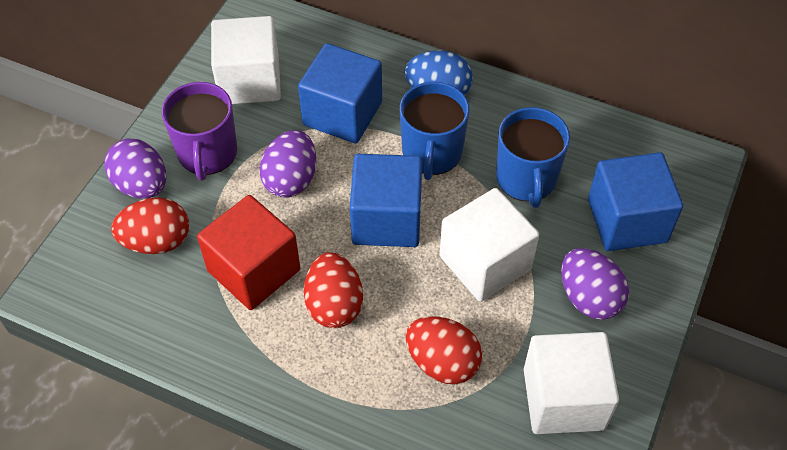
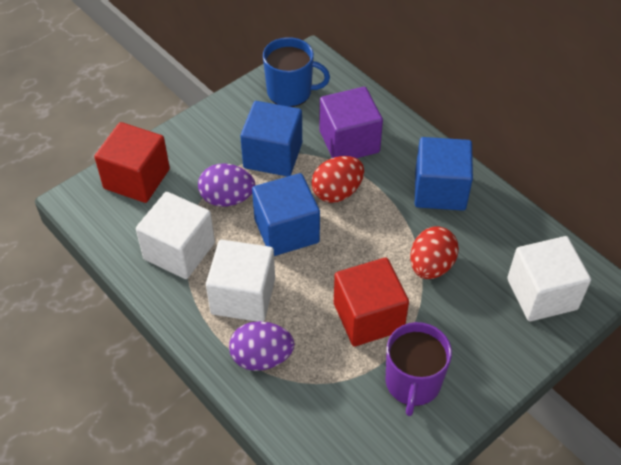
blue egg: [405,50,473,95] = 1 -> none = 0
blue mug: [400,82,470,180] [496,107,570,208] = 2 -> [263,37,330,107] = 1
purple cube: none = 0 -> [319,87,383,158] = 1
purple egg: [104,138,166,199] [259,130,316,198] [561,248,629,320] = 3 -> [198,164,255,207] [229,321,295,371] = 2
red cube: [197,195,300,310] = 1 -> [94,122,170,203] [334,258,409,346] = 2
red egg: [111,197,189,254] [304,252,363,328] [406,316,482,385] = 3 -> [311,156,364,203] [410,226,459,279] = 2

